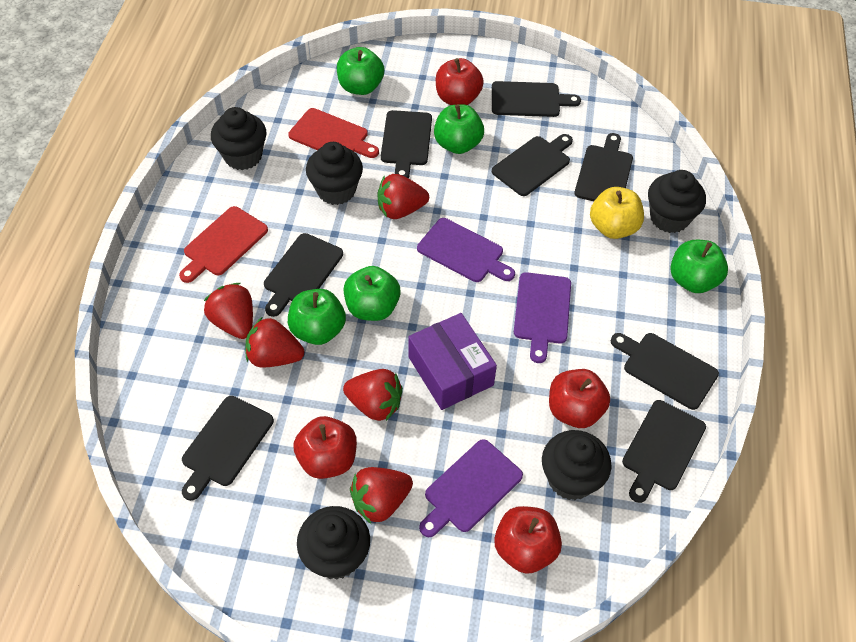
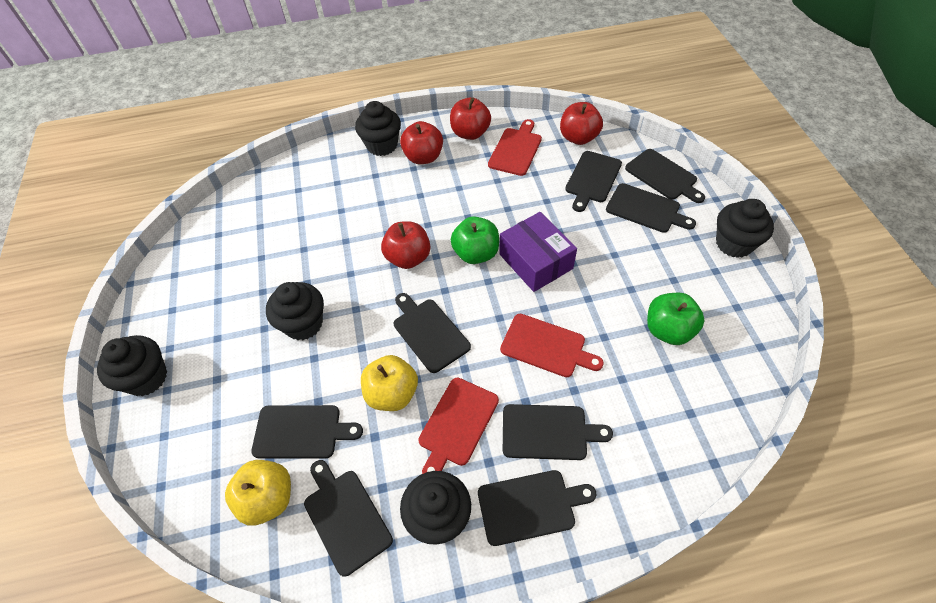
green apple: [288,289,346,345] [337,47,384,95] [344,266,401,321] [434,104,484,154] [671,240,728,293] = 5 -> [451,216,499,264] [647,293,705,345] = 2
purple cutting board: [417,218,515,282] [419,439,523,537] [514,272,571,363] = 3 -> none = 0
red cutting board: [179,206,268,283] [288,108,379,158] = 2 -> [418,377,499,474] [488,119,542,176] [500,314,604,377] = 3
red strawberry: [204,283,253,339] [245,317,304,368] [343,369,403,421] [350,467,413,524] [378,174,429,219] = 5 -> none = 0
yellow apple: [590,187,644,239] = 1 -> [225,460,291,525] [361,355,418,411] = 2

